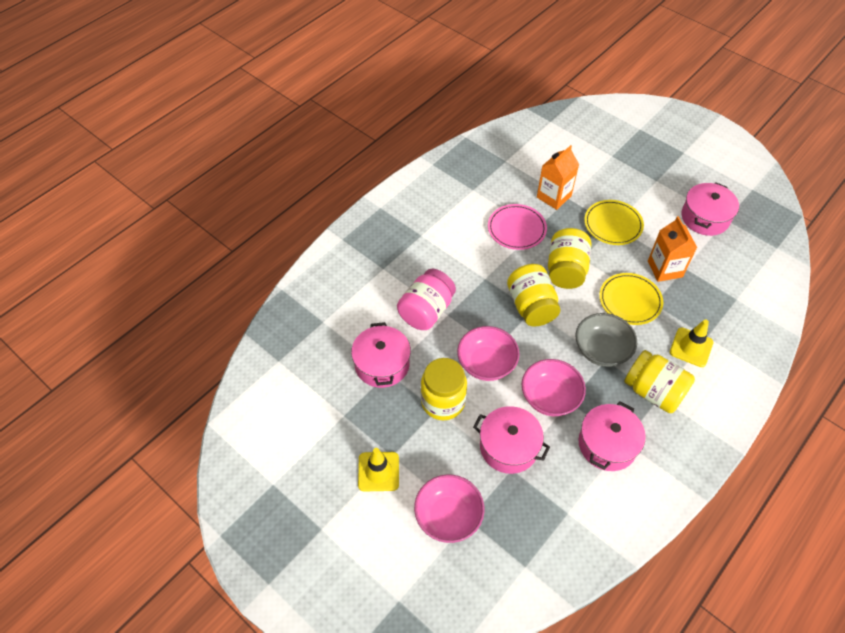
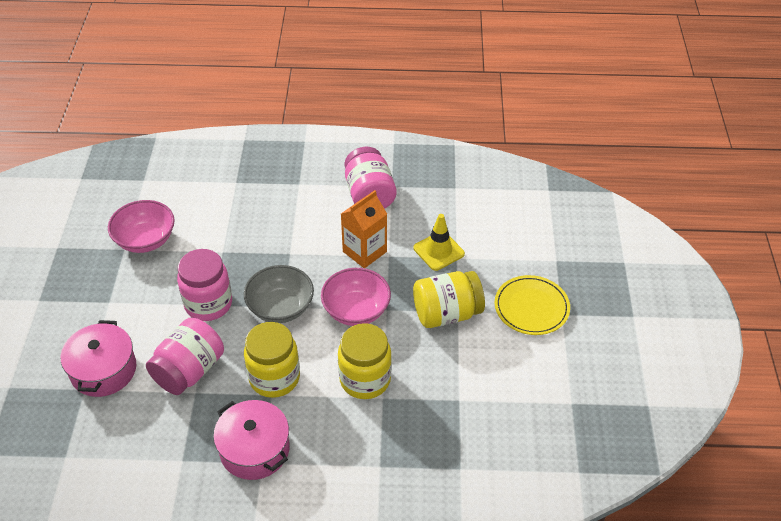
orange carton: [537,145,579,210] [648,216,697,282] = 2 -> [341,190,387,268] = 1
pink bowl: [414,474,484,543] [457,326,520,381] [522,359,586,416] = 3 -> [108,200,175,253] [321,268,391,326] = 2
pink jar: [397,269,456,330] = 1 -> [146,318,224,395] [177,249,232,321] [345,147,396,209] = 3
pink plate: [488,204,547,250] = 1 -> none = 0
pink pot: [351,322,411,388] [473,406,550,474] [579,402,646,471] [681,182,739,236] = 4 -> [61,320,136,397] [213,400,290,480] = 2
yellow jar: [421,358,467,420] [507,264,560,327] [548,228,591,289] [624,350,695,413] = 4 -> [244,322,300,398] [338,323,392,399] [413,271,485,328] = 3
yellow plate: [584,200,644,245] [599,273,663,325] = 2 -> [495,275,570,335] = 1
yellow traffic cone: [358,448,399,491] [670,319,713,367] = 2 -> [413,214,465,271] = 1

